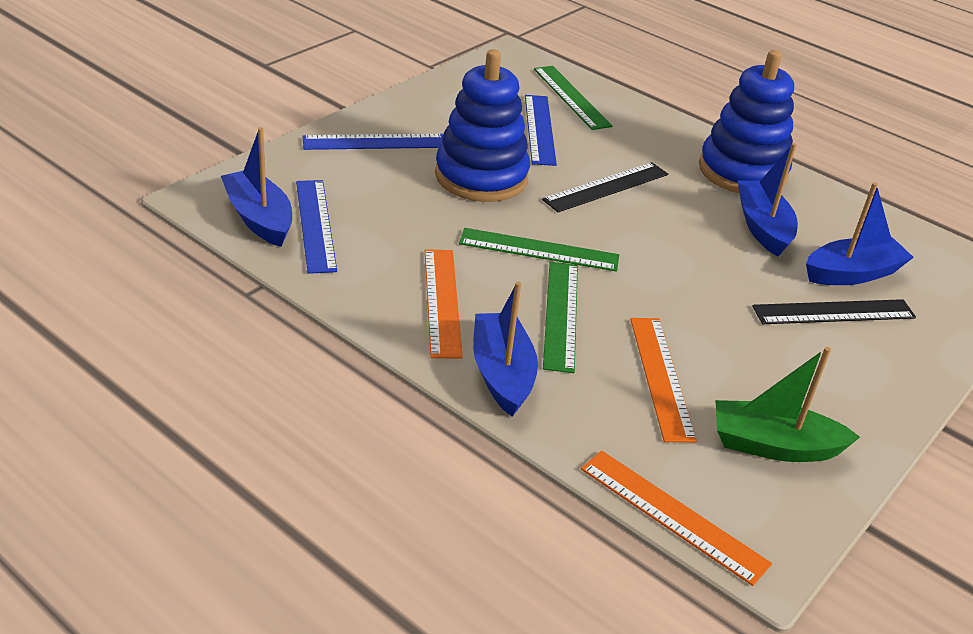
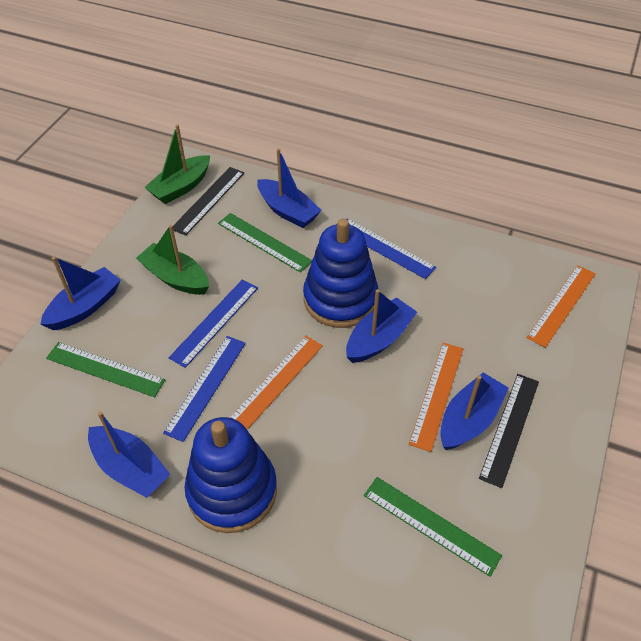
blue boat: [221,127,292,247] [473,282,538,417] [738,143,798,257] [806,182,914,285] = 4 -> [40,256,121,330] [88,411,171,498] [257,148,322,228] [346,289,417,363] [440,372,509,450] = 5
green boat: [716,347,860,462] = 1 -> [136,225,209,295] [144,124,210,204] = 2

